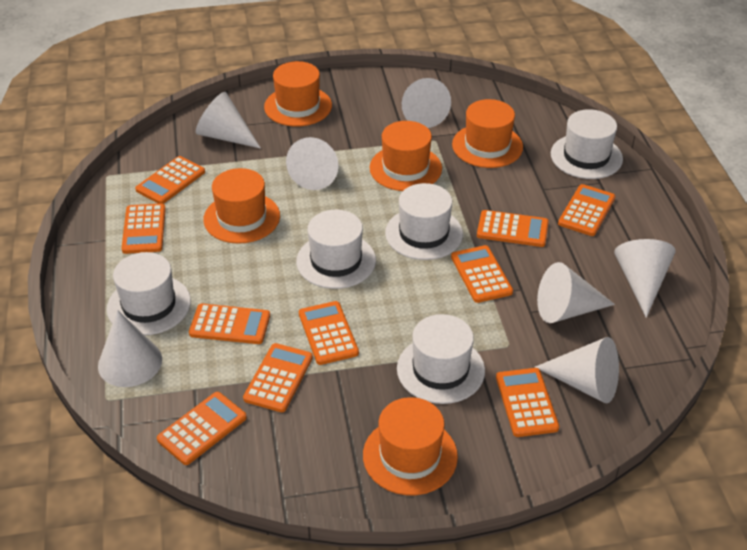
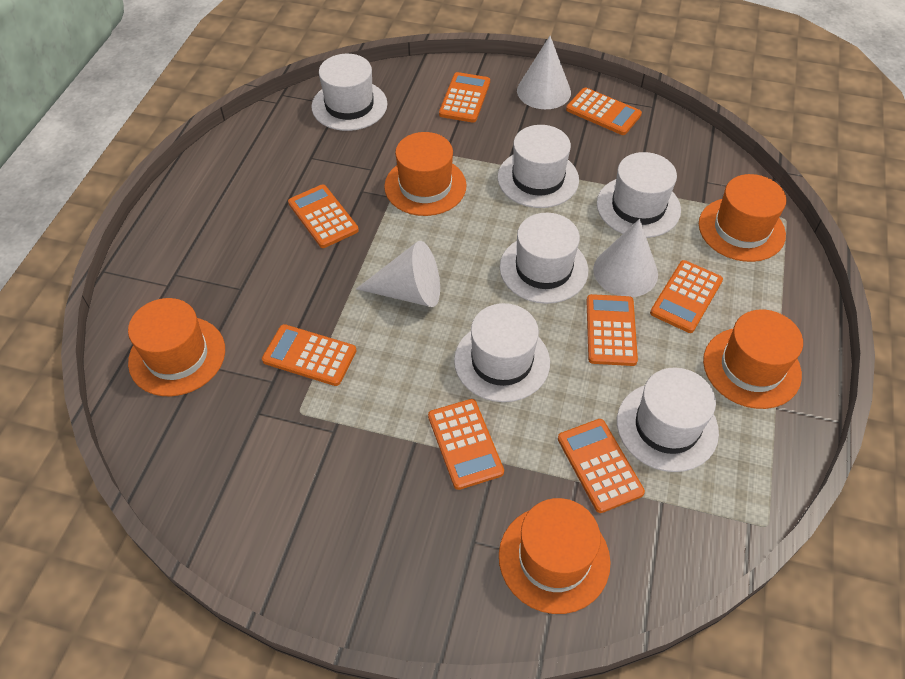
orange calculator: [122,203,166,254] [135,156,205,204] [157,392,247,465] [189,304,270,344] [243,343,313,412] [299,301,359,365] [451,245,513,303] [477,210,549,247] [496,368,559,437] [558,184,615,236] = 10 -> [262,324,356,386] [288,184,359,248] [428,399,504,490] [439,72,490,123] [558,419,645,513] [566,87,642,135] [586,294,638,366] [650,260,723,333] = 8
white cone: [98,310,162,387] [196,92,261,149] [286,137,339,190] [402,78,451,128] [535,337,619,404] [537,262,615,323] [614,239,676,318] = 7 -> [356,241,440,307] [517,36,571,109] [593,219,658,297] = 3
white hat: [107,252,191,335] [296,210,376,289] [385,183,463,260] [397,314,485,404] [551,109,623,179] = 5 -> [311,54,388,131] [454,303,550,402] [498,125,579,208] [500,213,588,304] [597,152,681,238] [617,367,719,472] = 6

